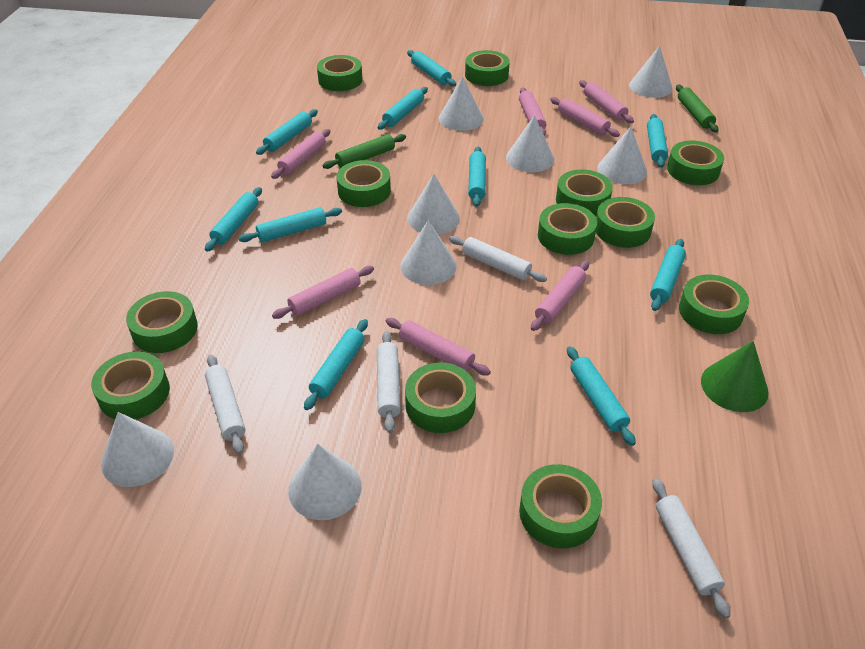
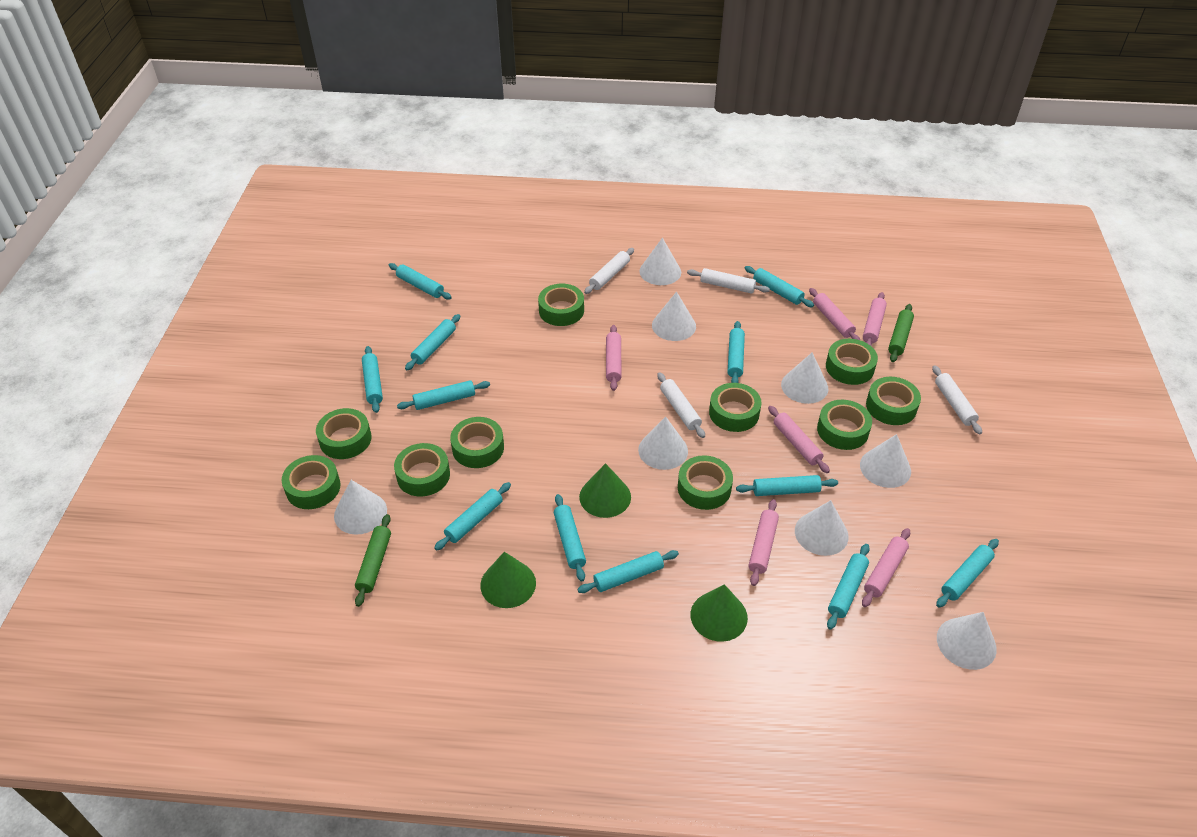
green cone: [701,341,769,412] = 1 -> [480,552,536,608] [579,463,631,518] [691,584,748,642] = 3
green tape: [91,351,170,420] [126,291,198,353] [317,55,362,91] [337,160,391,207] [405,363,476,433] [465,50,510,86] [519,464,602,549] [538,203,597,255] [556,169,613,216] [596,197,655,248] [667,141,724,185] [679,275,749,334] = 12 -> [282,455,340,509] [316,408,372,459] [394,443,450,496] [450,417,504,468] [538,284,584,326] [678,455,733,510] [709,383,762,432] [817,400,872,450] [826,339,878,385] [866,377,921,425] = 10
pink rolling pin: [271,129,330,179] [272,266,374,319] [386,318,491,375] [519,87,546,136] [531,261,589,331] [550,97,620,137] [579,80,634,123] = 7 -> [606,325,622,391] [748,499,779,586] [768,406,830,473] [809,288,860,340] [862,528,910,607] [863,292,887,347] = 6
turquoise rolling pin: [205,187,262,252] [239,207,342,242] [256,109,318,155] [304,319,368,410] [378,87,428,130] [407,50,456,87] [468,146,486,207] [567,346,636,446] [647,114,668,168] [650,239,686,311] = 10 -> [362,346,383,413] [389,263,452,300] [397,380,490,410] [405,314,461,370] [434,482,511,551] [554,494,586,582] [577,550,679,593] [728,321,745,383] [736,475,838,496] [745,266,814,307] [827,544,870,629] [936,539,999,608] = 12

